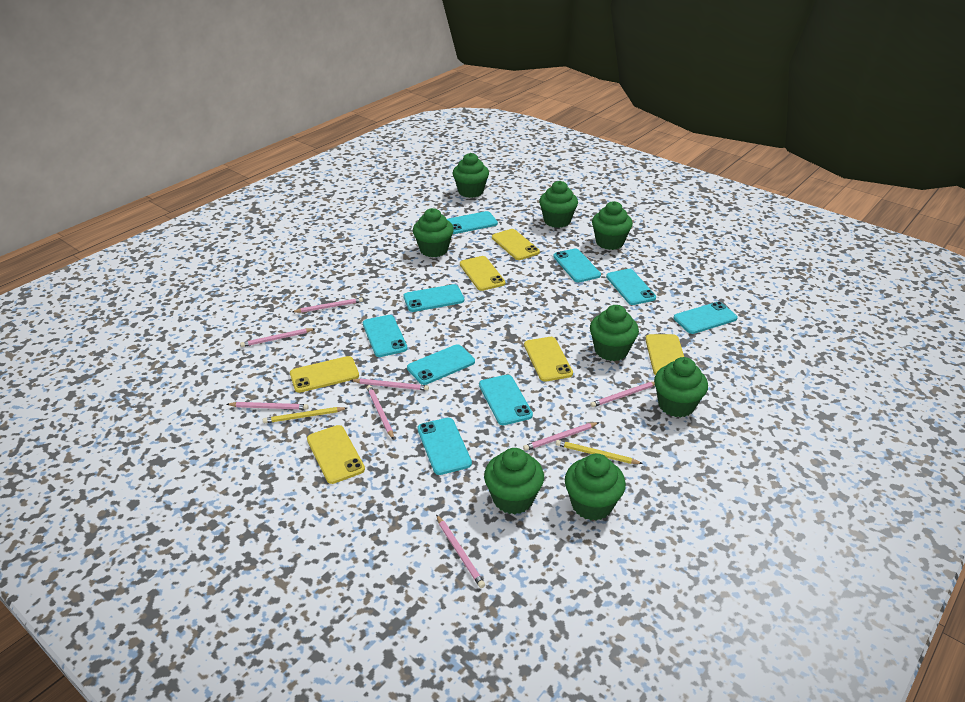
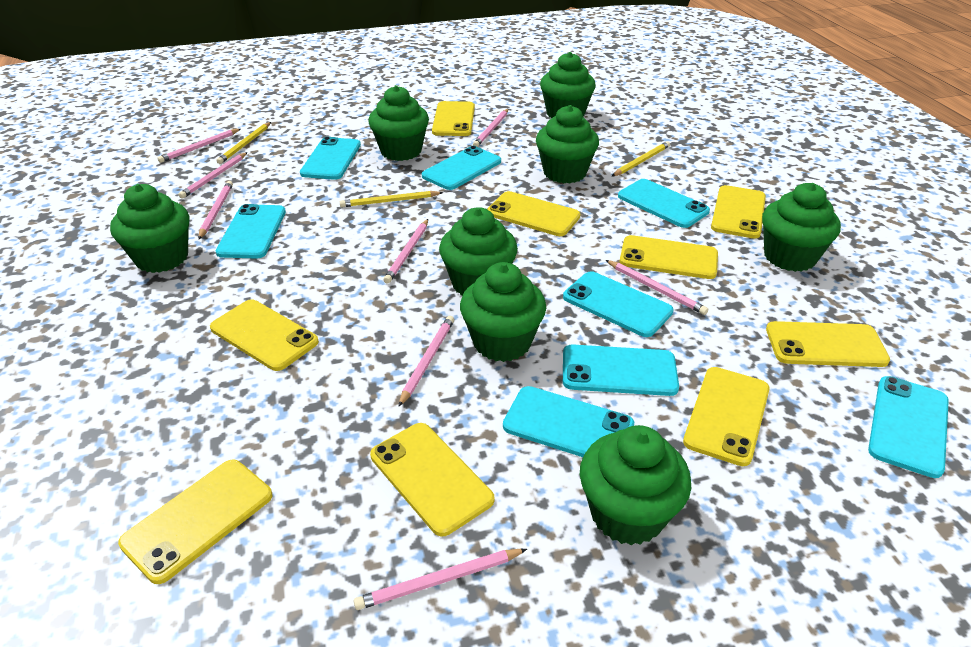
turquoise phone: [363,315,408,357] [403,284,464,312] [407,344,475,385] [417,418,472,475] [447,211,498,234] [479,375,533,425] [553,249,601,283] [606,269,656,305] [674,301,738,334] = 9 -> [216,204,286,259] [300,137,361,180] [422,146,501,190] [503,386,634,457] [563,271,673,337] [563,345,679,396] [618,179,710,228] [868,376,949,478] = 8
yellow pencil: [263,407,347,423] [556,440,643,464] = 2 -> [216,122,271,164] [340,191,443,207] [612,141,670,176] = 3
yellow phone: [290,356,359,393] [307,425,365,484] [460,256,505,291] [492,229,540,260] [524,337,573,382] [645,334,684,375] = 6 -> [118,459,272,584] [210,299,319,371] [370,423,494,537] [432,101,475,136] [487,191,580,236] [620,235,718,279] [683,367,770,466] [711,185,766,238] [766,321,890,367] = 9

